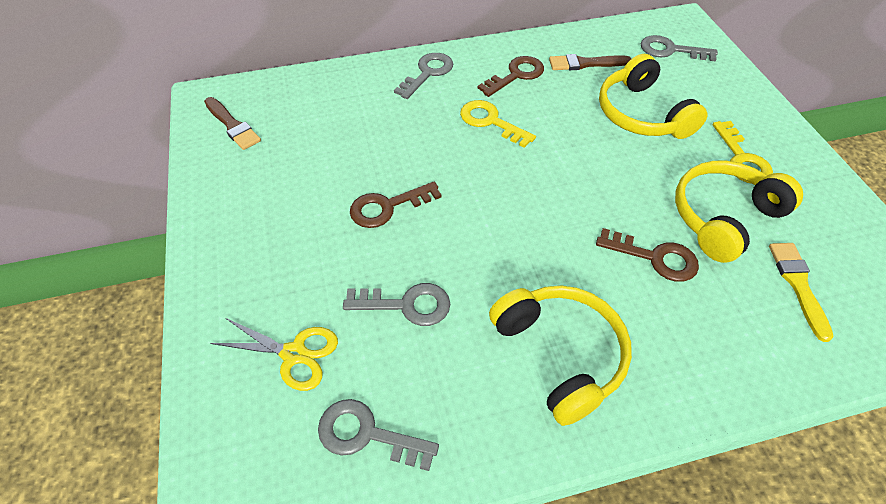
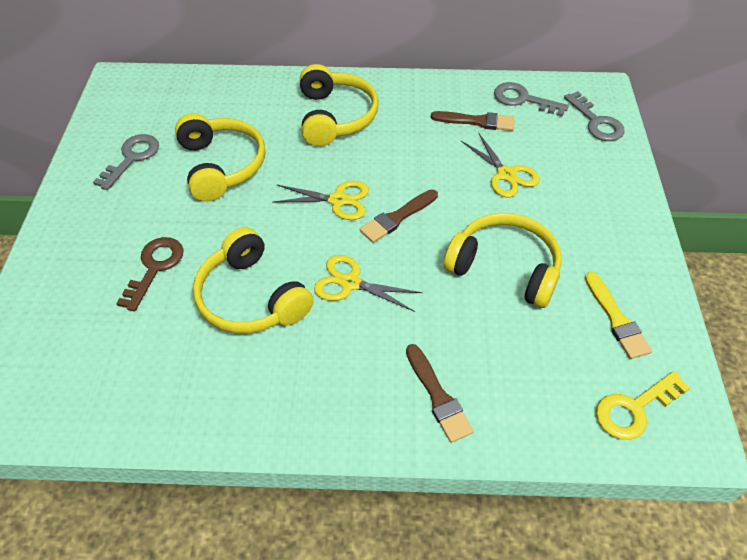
brown brush: [204,97,261,150] [549,54,631,70] = 2 -> [360,189,438,243] [406,344,474,443] [431,111,515,131] = 3
brown key: [350,182,442,228] [478,56,544,97] [596,228,699,282] = 3 -> [116,237,184,311] = 1
grey key: [318,399,439,471] [343,283,450,326] [394,53,453,99] [641,35,718,61] = 4 -> [93,134,159,190] [494,82,569,117] [564,91,625,141] = 3
yellow headphones: [489,286,632,426] [599,54,708,139] [675,161,803,263] = 3 -> [175,113,266,202] [193,227,313,333] [300,64,379,146] [444,213,562,308] = 4
yellow key: [460,100,536,148] [713,121,773,184] = 2 -> [596,371,690,440] = 1
yellow scissors: [210,317,338,391] = 1 -> [273,181,369,220] [314,255,422,312] [461,133,540,198] = 3

